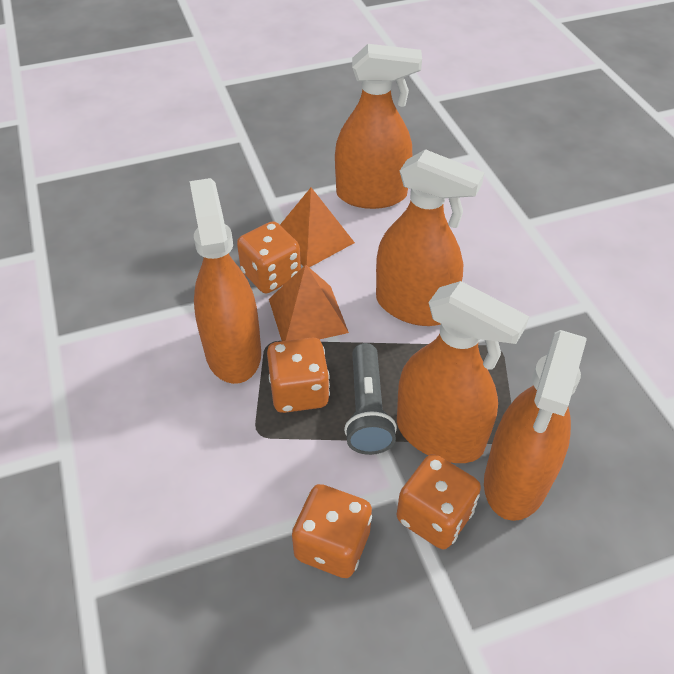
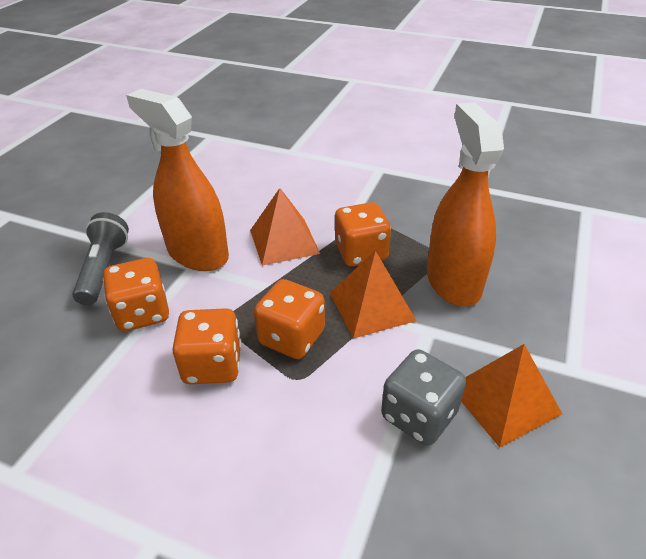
grey dice: none = 0 -> [381,349,466,445] = 1
orange pyramid: [269,265,349,341] [280,188,355,267] = 2 -> [250,188,320,266] [330,250,417,339] [461,344,562,447] = 3
orange spray bottle: [190,178,261,384] [335,44,422,209] [376,149,484,326] [397,281,529,463] [484,330,587,521] = 5 -> [126,89,229,271] [427,102,504,307] = 2

